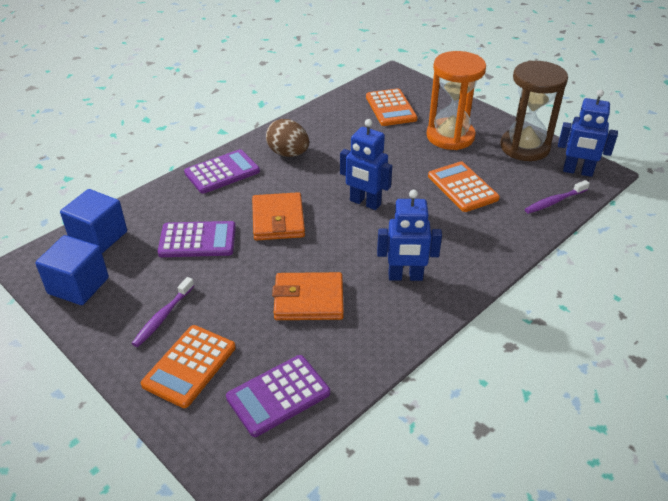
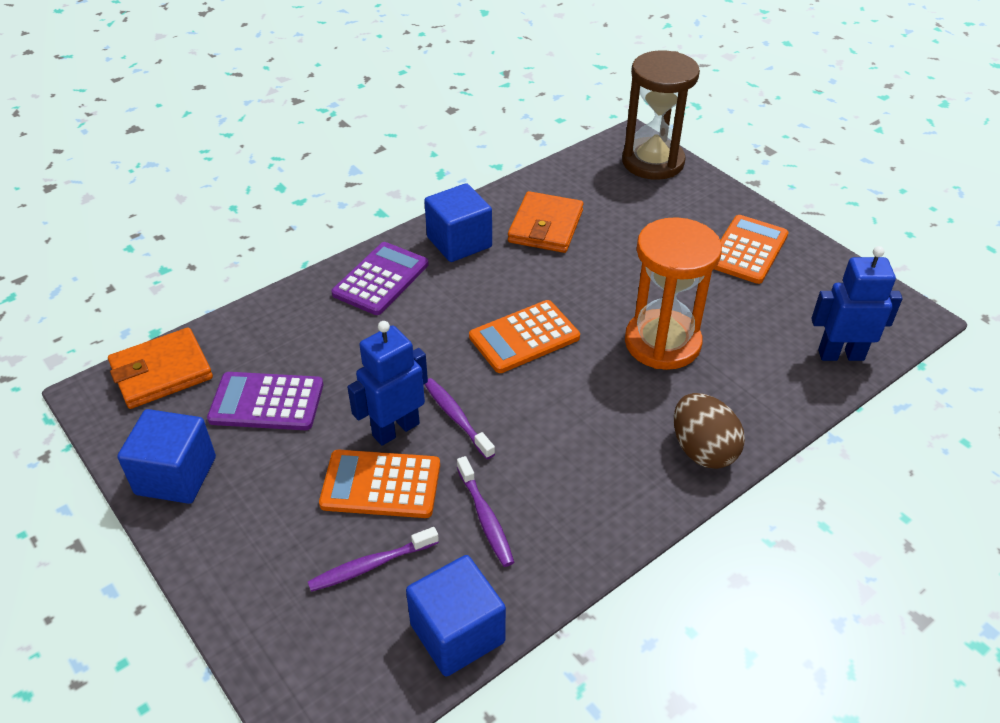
blue cube: [35,235,109,305] [60,189,127,253] = 2 -> [117,409,216,504] [406,555,506,677] [424,183,492,262] = 3
blue robot: [340,119,392,210] [377,190,442,281] [558,90,618,177] = 3 -> [347,321,428,446] [811,246,903,361] = 2
purple calculator: [158,221,236,257] [184,149,260,194] [226,355,330,437] = 3 -> [207,372,323,430] [331,242,429,315] = 2
purple toothbrush: [132,277,194,347] [525,180,590,214] = 2 -> [308,527,439,592] [424,378,495,459] [457,456,514,567] = 3

